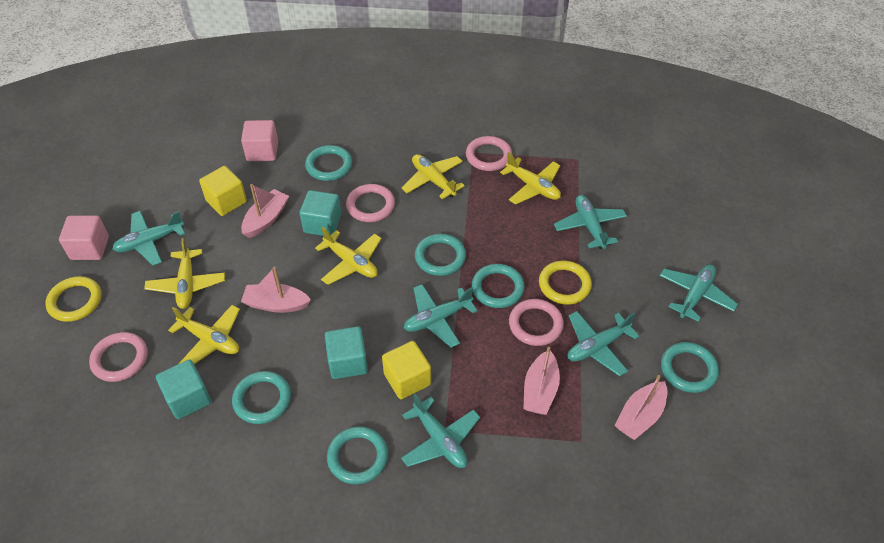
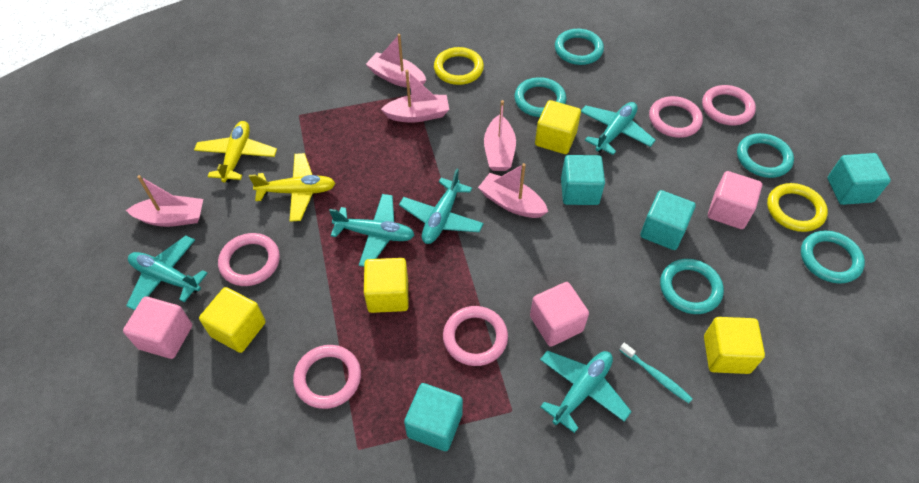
pink boat: [241,184,289,238] [241,267,311,313] [524,347,560,415] [615,375,668,440] = 4 -> [126,175,203,227] [366,34,426,88] [381,70,449,123] [478,163,548,218] [484,100,516,171] = 5
pink cube: [59,216,109,260] [241,120,278,161] = 2 -> [123,296,192,359] [530,282,589,347] [708,171,762,229] = 3
pink ring: [89,332,147,382] [346,184,395,222] [466,136,512,171] [509,299,564,346] = 4 -> [218,233,280,286] [293,345,361,409] [443,306,508,366] [649,96,703,138] [702,85,756,125] = 5
turquoise cube: [156,359,211,419] [299,190,341,236] [325,326,368,379] = 3 -> [404,383,463,451] [561,155,605,205] [641,190,695,250] [828,153,891,205] = 4
turquoise plane: [112,211,185,266] [401,394,480,468] [404,284,477,348] [554,195,627,249] [568,311,639,376] [660,265,738,322] = 6 -> [126,236,208,311] [329,194,414,267] [399,169,484,244] [540,350,632,433] [581,102,656,155] = 5
turquoise ring: [232,371,291,424] [305,145,352,181] [327,426,388,484] [415,234,466,276] [472,264,525,308] [661,342,719,393] = 6 -> [514,77,566,117] [555,29,604,65] [660,259,724,314] [737,133,794,178] [801,230,865,284] = 5
turquoise toothbrush: none = 0 -> [620,343,693,403] = 1
yellow cube: [199,166,247,216] [382,341,431,399] = 2 -> [199,287,266,353] [364,258,409,313] [535,100,581,154] [704,317,765,374] = 4
yellow plane: [144,238,225,309] [168,305,240,364] [315,227,382,285] [402,154,465,199] [500,152,561,205] = 5 -> [194,121,277,183] [249,153,335,222] = 2

